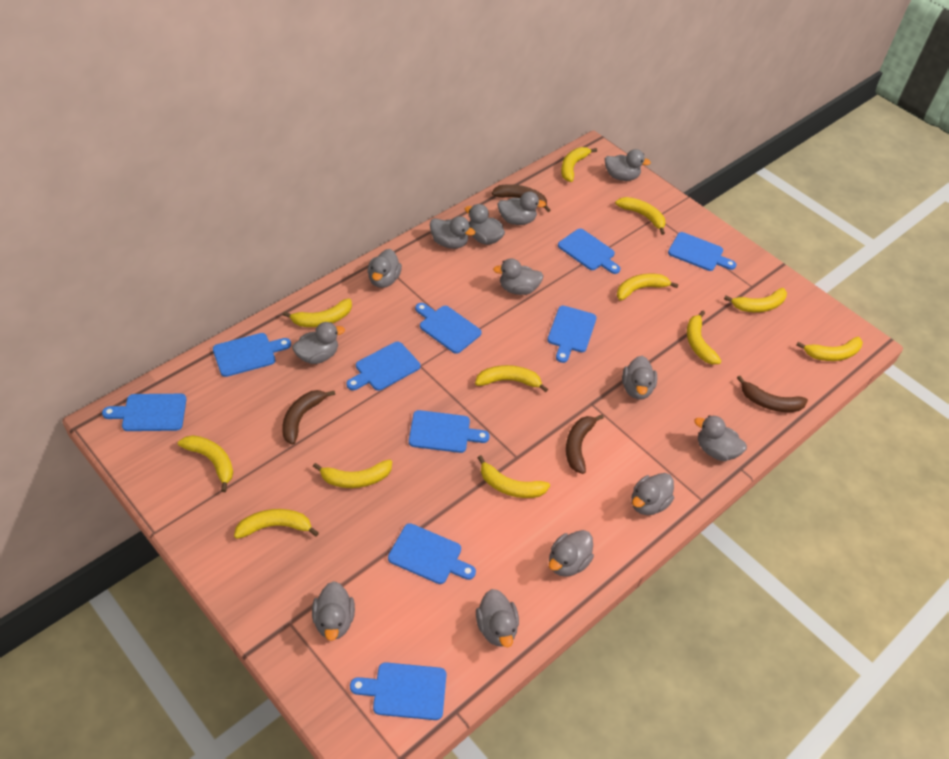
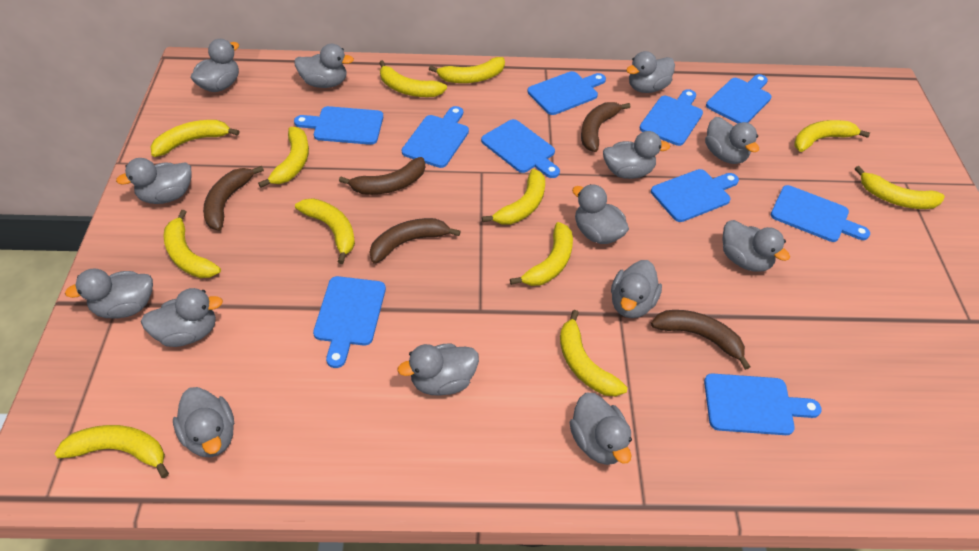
brown banana: [282,390,335,445] [492,184,550,212] [566,414,604,474] [737,376,808,412] = 4 -> [203,166,264,231] [339,157,425,195] [370,218,461,264] [581,102,630,152] [651,310,750,370] = 5
grey duck: [292,322,345,364] [312,581,355,641] [368,249,402,288] [430,216,475,249] [465,204,505,245] [476,589,519,647] [493,258,544,295] [497,191,546,225] [549,530,594,577] [605,149,651,181] [622,356,657,399] [631,473,674,515] [694,415,747,461] = 13 -> [65,268,153,319] [116,158,192,204] [141,288,223,347] [173,387,234,457] [191,39,239,92] [294,44,354,88] [397,344,479,395] [570,393,632,465] [572,184,629,244] [603,131,670,179] [611,260,662,318] [626,51,675,93] [705,117,759,164] [722,220,790,272] = 14

